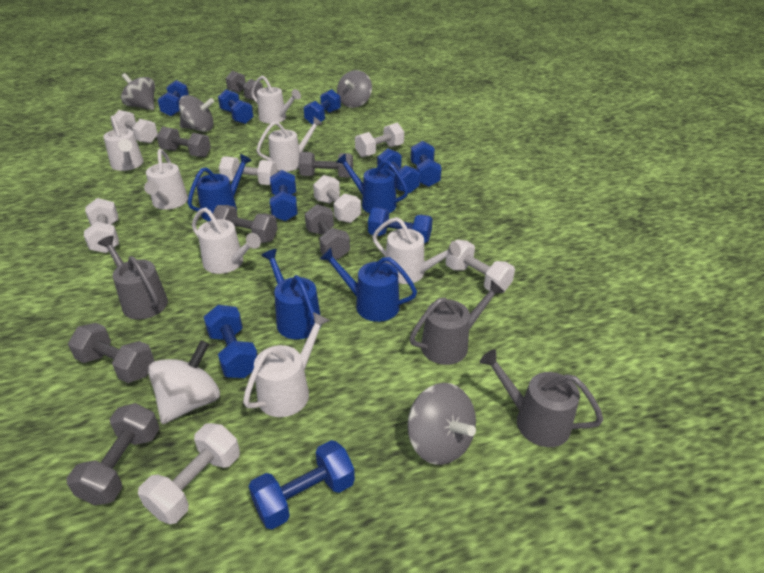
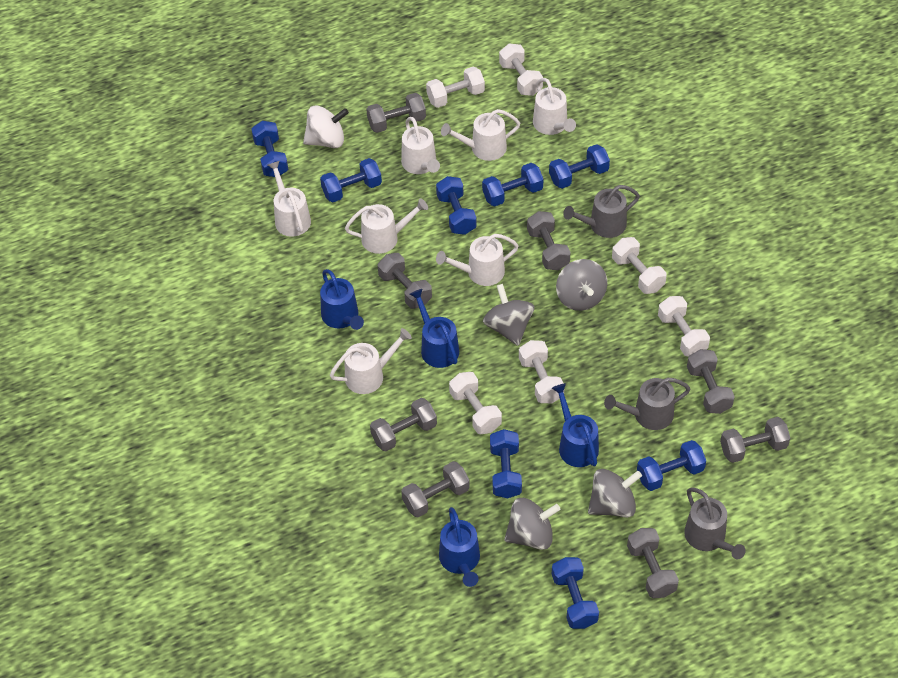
blue dumbbell: [158,80,189,116] [204,305,258,378] [218,89,254,124] [249,440,355,529] [270,170,298,221] [304,89,341,125] [368,207,433,243] [377,149,420,194] [411,141,442,187] = 9 -> [251,121,288,177] [320,158,382,202] [436,176,477,235] [482,163,543,207] [490,429,522,499] [549,144,610,189] [552,557,599,629] [637,440,706,491] = 8
grey dumbbell: [66,403,159,505] [68,323,154,383] [157,127,211,158] [213,205,277,243] [226,71,263,100] [298,152,353,178] [305,204,350,260] = 7 -> [366,93,426,133] [370,398,437,451] [378,253,432,309] [401,461,470,517] [527,211,571,270] [627,528,679,598] [687,349,735,414] [720,417,790,463] = 8
white dumbbell: [84,198,119,253] [114,110,158,144] [138,423,240,525] [219,156,278,185] [313,175,361,223] [355,123,404,157] [445,240,515,293] = 7 -> [426,66,485,108] [449,372,502,434] [499,44,543,96] [519,340,564,403] [612,237,667,294] [658,296,710,357] = 6

